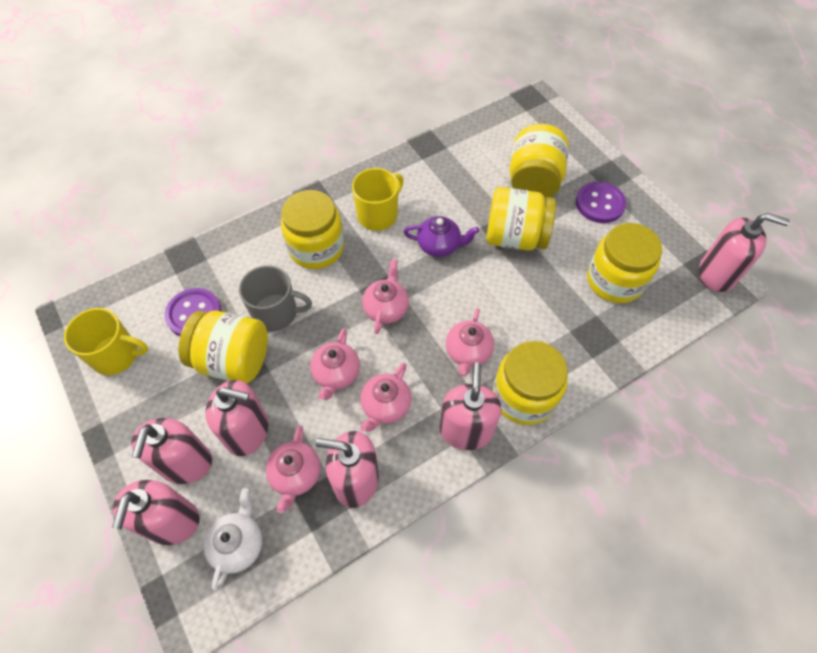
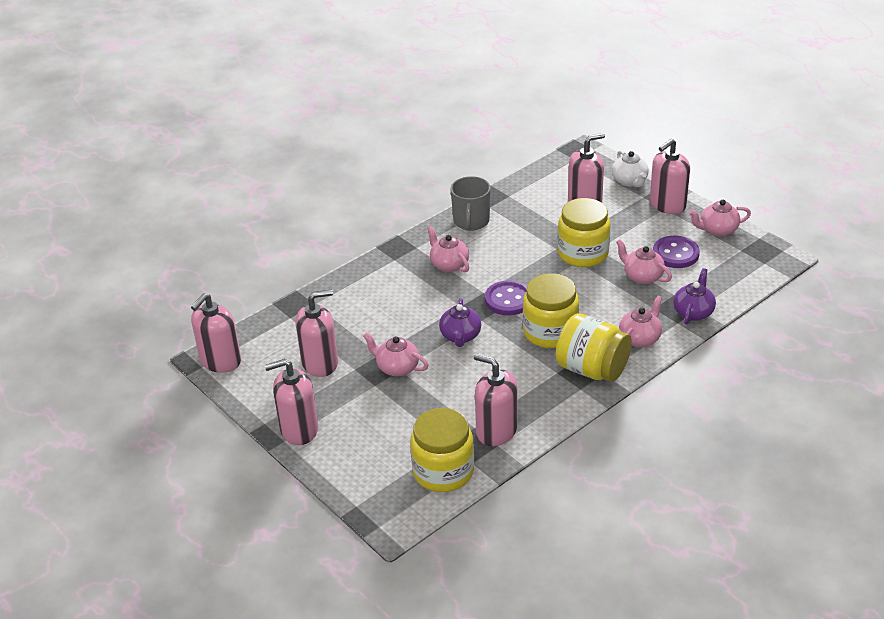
purple teapot: [404,216,479,257] = 1 -> [439,298,481,347] [673,268,716,324] = 2
yellow jar: [178,311,268,383] [281,190,344,269] [486,187,556,251] [493,341,568,425] [510,124,569,198] [587,223,662,303] = 6 -> [410,408,474,492] [523,274,579,348] [556,313,632,382] [557,198,610,268] = 4
yellow mug: [64,308,148,375] [352,168,404,231] = 2 -> none = 0

